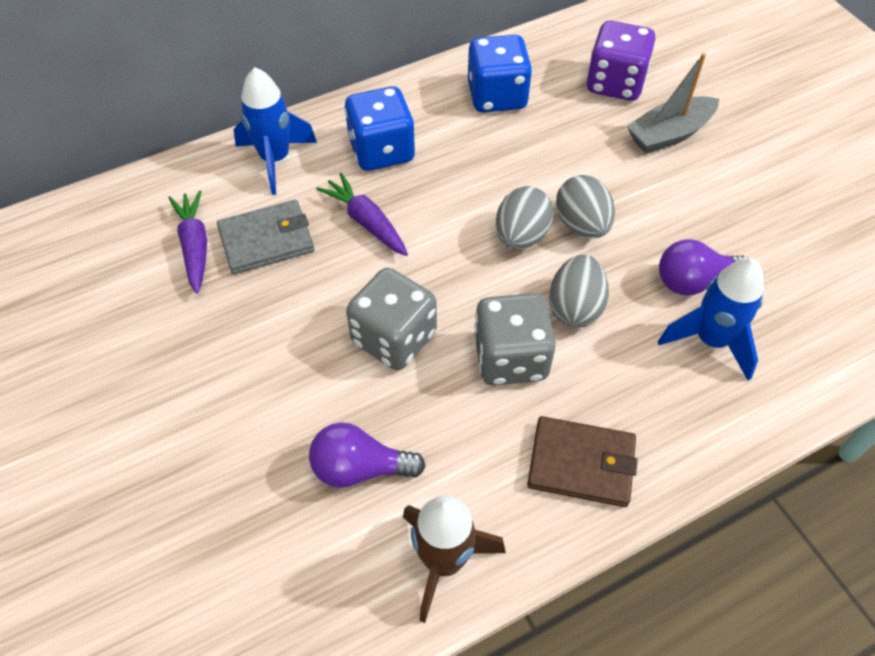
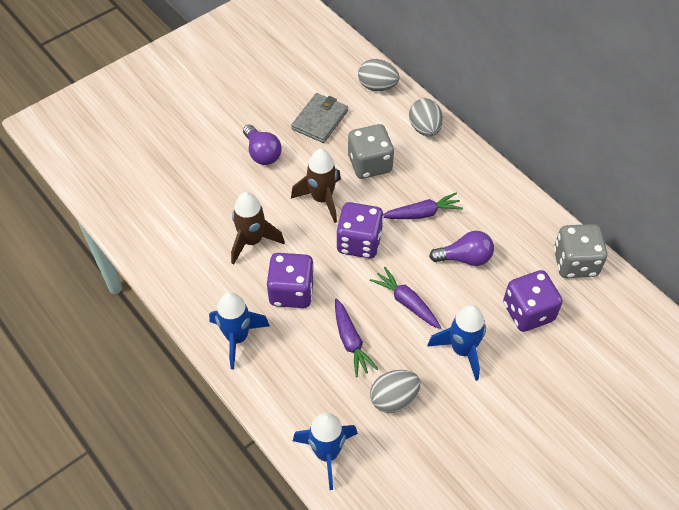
blue dice: [344,86,415,171] [468,35,532,112] = 2 -> none = 0
blue rocket: [233,67,317,195] [658,258,764,381] = 2 -> [209,292,270,369] [293,412,358,490] [427,305,486,381] = 3
brown rocket: [403,496,506,623] = 1 -> [231,192,285,265] [291,149,341,223] = 2
brown wallet: [527,416,638,507] = 1 -> none = 0
grey boat: [627,53,719,154] = 1 -> none = 0
purple carrot: [168,190,207,294] [316,173,408,256] = 2 -> [335,298,378,377] [370,267,441,329] [383,192,463,219] = 3
purple dice: [587,21,656,101] = 1 -> [267,253,315,308] [336,202,384,258] [503,270,563,332] = 3

